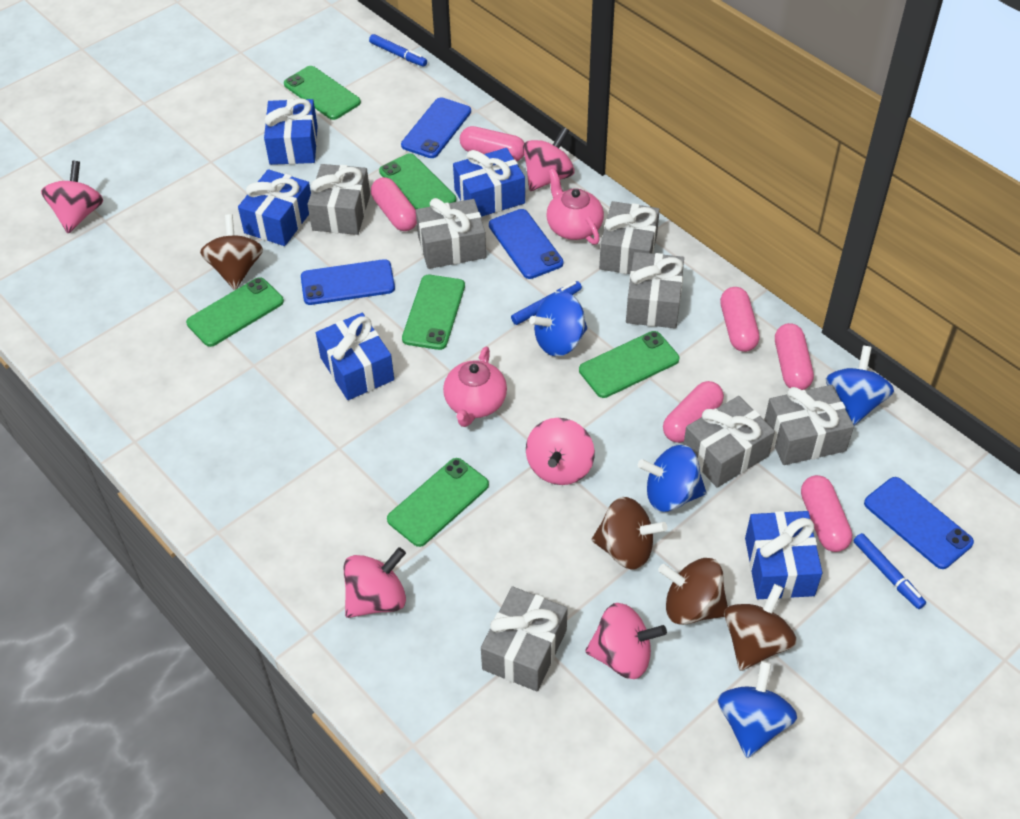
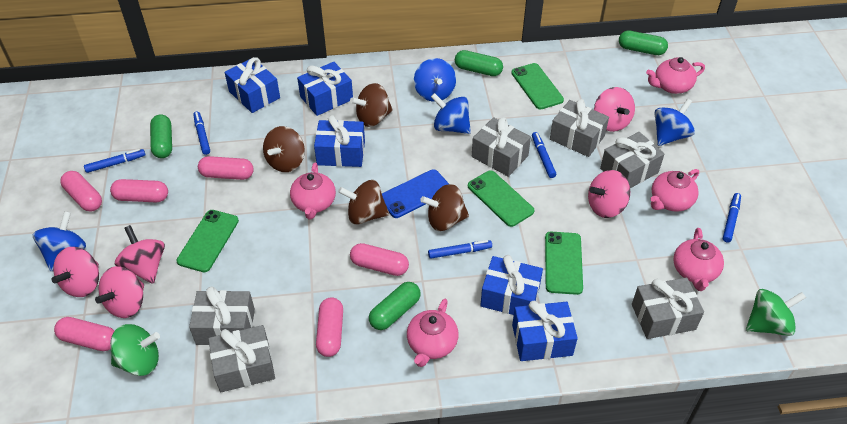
blue marker: [369,34,427,67] [511,281,582,325] [853,533,926,609] = 3 -> [84,149,145,173] [193,112,210,155] [428,240,492,259] [532,132,556,178] [723,193,741,242] = 5
blue phone: [301,259,395,305] [401,97,471,158] [489,209,563,279] [864,477,974,569] = 4 -> [382,169,449,218] = 1
green capsule: none = 0 -> [150,114,172,158] [369,282,421,330] [455,50,503,76] [619,31,668,55] = 4
green phone: [186,277,284,347] [284,66,361,120] [379,153,456,209] [387,458,489,547] [402,275,465,350] [579,331,679,398] = 6 -> [176,210,239,272] [468,170,535,227] [511,63,564,110] [545,232,583,295] = 4
green spinning top: none = 0 -> [110,324,160,376] [746,289,806,336] = 2
grey gift: [307,164,370,235] [416,198,486,269] [481,586,568,691] [599,201,660,274] [626,252,684,328] [683,396,775,487] [764,385,854,465] = 7 -> [189,286,255,345] [208,325,275,392] [472,117,531,177] [550,99,609,157] [600,132,664,188] [632,278,704,339] = 6
pink teapot: [443,347,507,427] [546,168,604,245] = 2 -> [290,162,336,219] [407,299,459,367] [646,57,705,94] [651,169,699,212] [673,228,724,291] = 5

